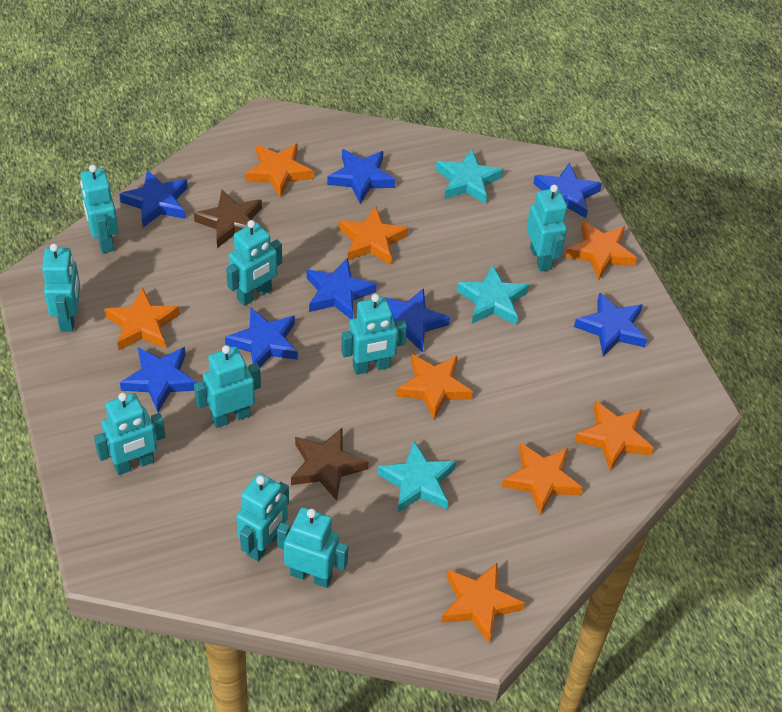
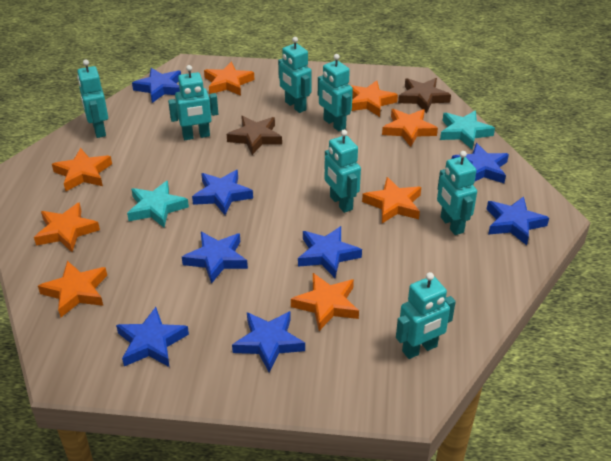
turquoise robot: [42,244,80,332] [80,165,118,253] [94,393,166,475] [194,345,261,428] [226,220,282,306] [236,473,289,561] [277,507,348,588] [341,294,407,375] [527,185,567,271] = 9 -> [77,60,108,138] [168,65,218,140] [278,37,312,113] [318,54,353,131] [324,130,361,213] [396,272,456,359] [437,151,477,235] = 7
turquoise star: [377,441,457,512] [436,149,503,204] [457,265,529,325] = 3 -> [127,181,189,228] [440,110,495,149] = 2

